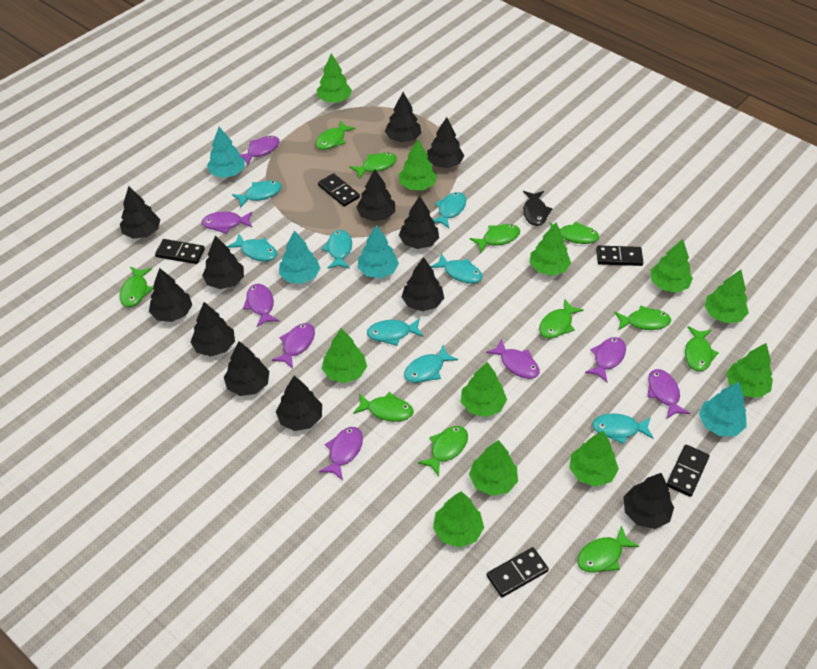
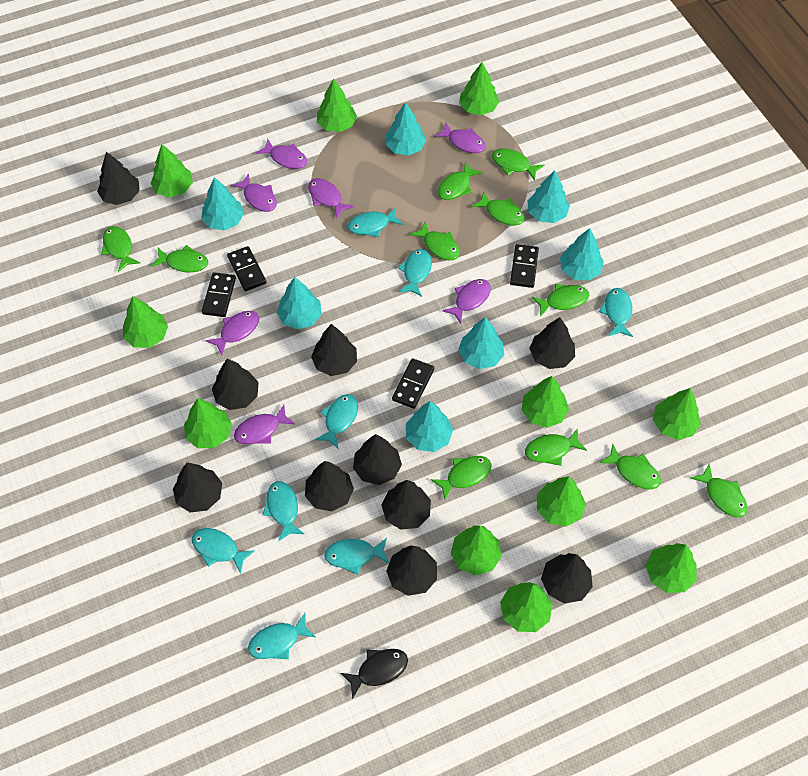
black domino: [155,239,205,264] [318,173,360,207] [487,547,549,597] [596,246,644,266] [667,445,709,497] = 5 -> [202,272,236,317] [227,246,266,291] [392,358,434,409] [510,244,539,288] = 4
black tree: [120,186,160,239] [149,268,192,322] [191,302,235,357] [202,235,244,289] [224,341,269,396] [276,376,322,431] [356,169,395,221] [385,92,421,142] [399,196,439,249] [402,257,444,311] [427,117,464,168] [624,473,674,529] = 12 -> [97,152,140,205] [173,462,222,513] [212,358,259,410] [305,461,354,511] [311,324,357,376] [353,434,402,485] [381,480,431,530] [386,545,437,596] [529,317,575,369] [541,553,593,604] = 10
purple fish: [202,212,253,234] [239,136,279,165] [243,284,279,327] [272,323,315,369] [319,427,363,481] [486,339,540,379] [585,337,626,383] [647,369,690,419] = 8 -> [205,311,259,356] [231,173,277,212] [234,405,295,444] [256,139,307,169] [308,178,354,219] [434,123,486,153] [442,279,491,324] = 7
turquoise tree: [207,127,245,178] [279,230,320,284] [358,225,399,278] [699,382,747,436] = 4 -> [201,177,244,230] [277,277,322,329] [386,102,426,155] [406,401,453,452] [458,317,504,369] [527,170,570,223] [560,228,604,281] = 7

